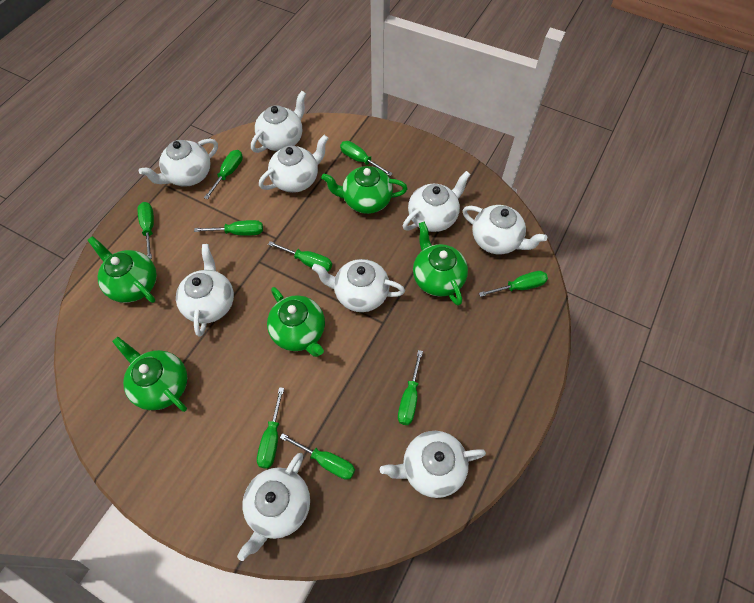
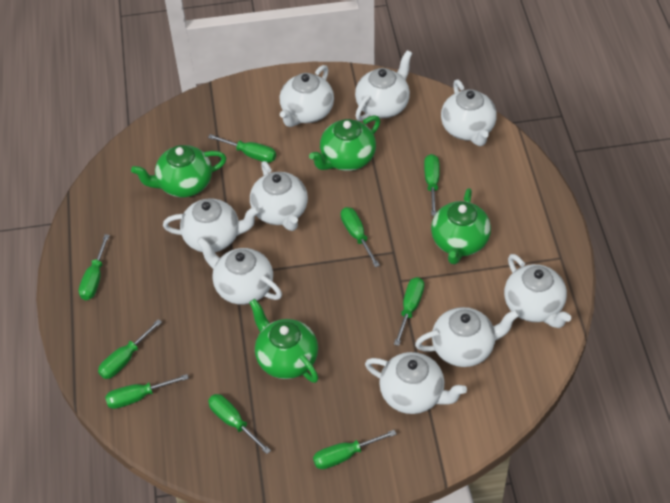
green teapot: [88,236,157,303] [112,337,187,412] [267,287,325,357] [321,166,407,214] [413,222,468,306] = 5 -> [131,145,226,197] [249,299,318,383] [309,115,380,171] [431,188,491,264] = 4

